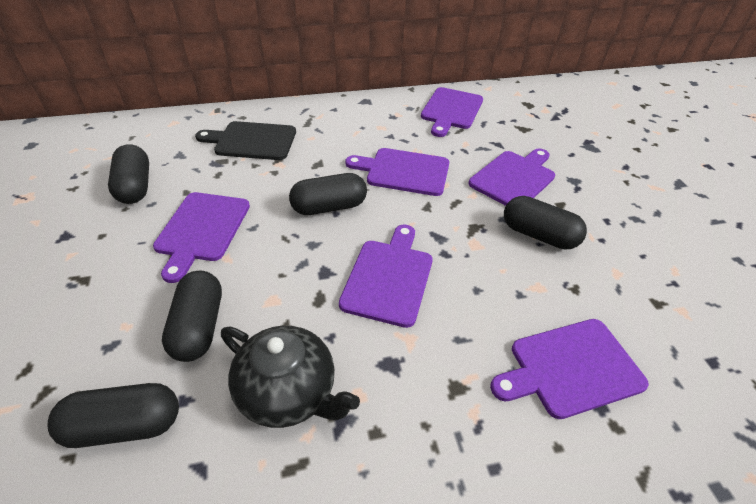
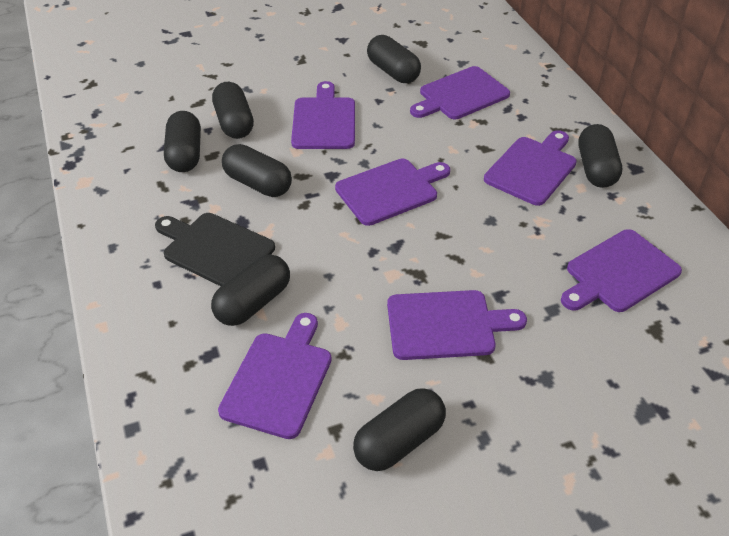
black capsule: [48,383,179,448] [108,144,149,204] [162,270,222,362] [289,173,367,215] [504,196,587,250] = 5 -> [164,111,201,172] [211,254,290,326] [212,82,254,139] [222,144,292,197] [353,388,446,471] [367,35,421,83] [578,124,622,188] = 7
black teapot: [221,326,360,428] = 1 -> none = 0
purple cutting board: [153,192,250,283] [339,224,433,328] [345,148,449,196] [421,87,483,137] [469,148,555,206] [490,319,649,419] = 6 -> [218,313,332,439] [291,81,355,149] [335,159,450,226] [387,290,527,360] [410,66,510,119] [484,130,577,206] [561,229,682,312] = 7

